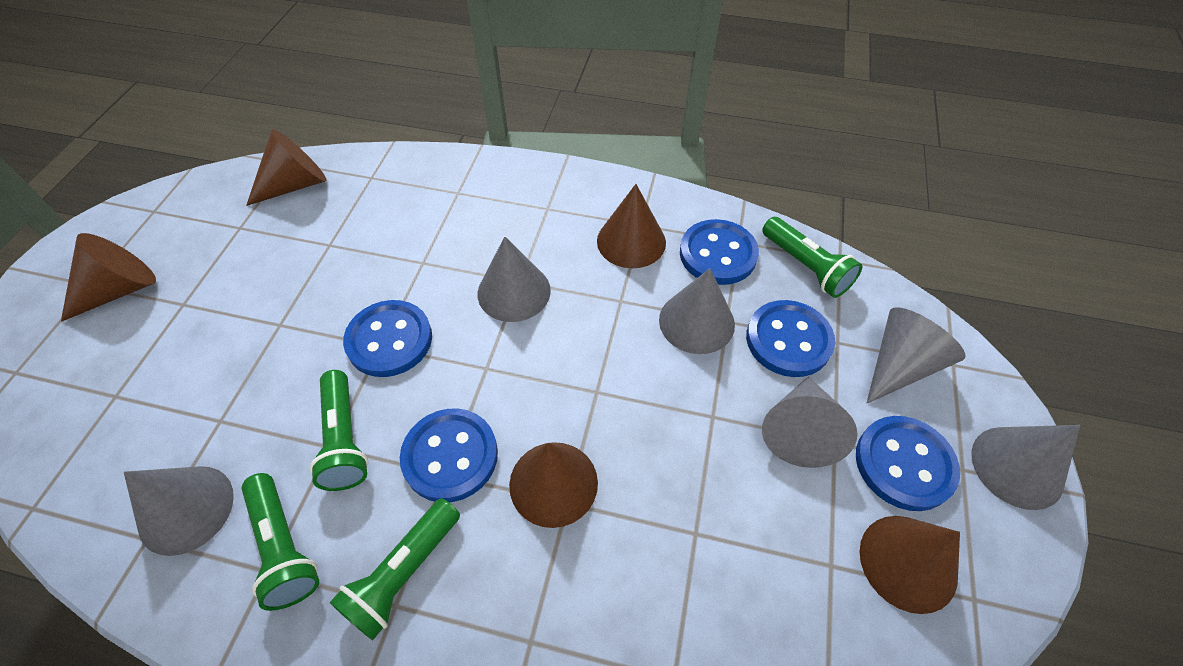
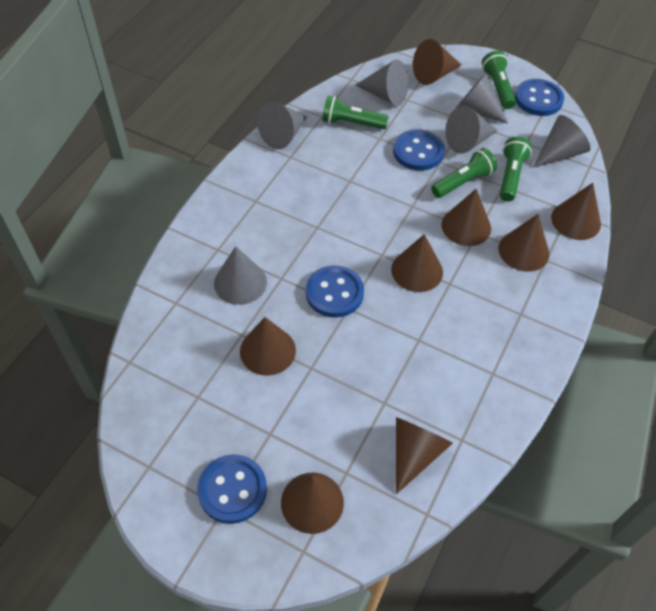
blue button: [343,300,432,377] [400,408,498,502] [680,219,759,285] [746,300,835,377] [856,416,960,511] = 5 -> [197,454,267,524] [306,265,364,318] [393,129,445,171] [515,79,564,116] = 4
brown cone: [61,233,156,322] [246,129,327,206] [509,442,598,528] [597,184,666,268] [860,516,960,614] = 5 -> [240,317,296,376] [281,473,344,534] [391,234,443,292] [396,417,453,494] [413,39,461,85] [442,189,491,246] [498,214,549,272] [551,183,601,240] = 8

